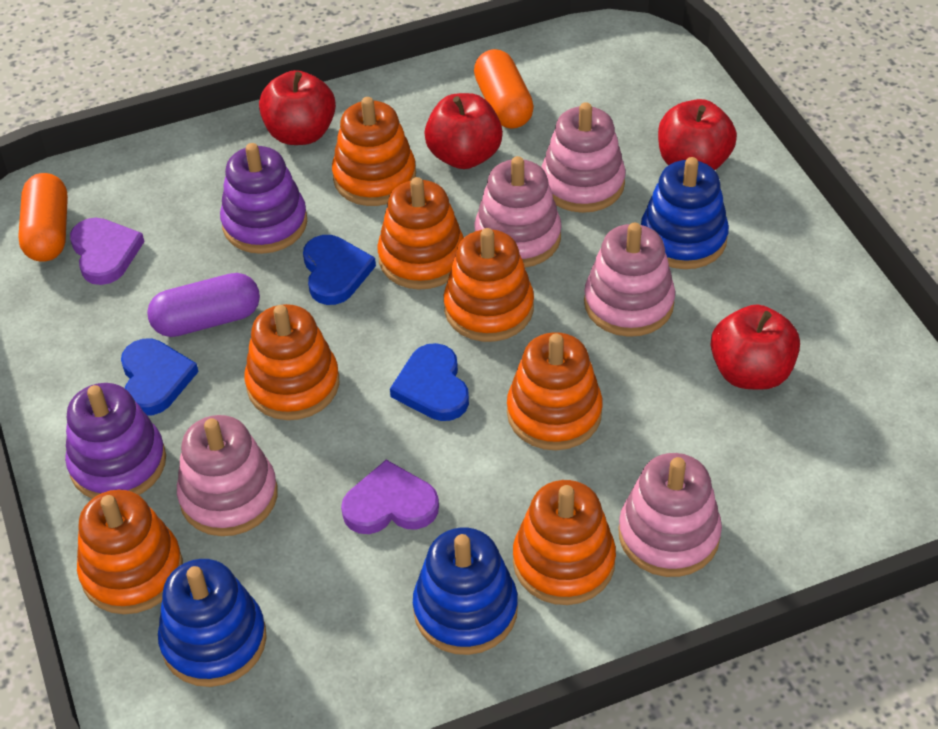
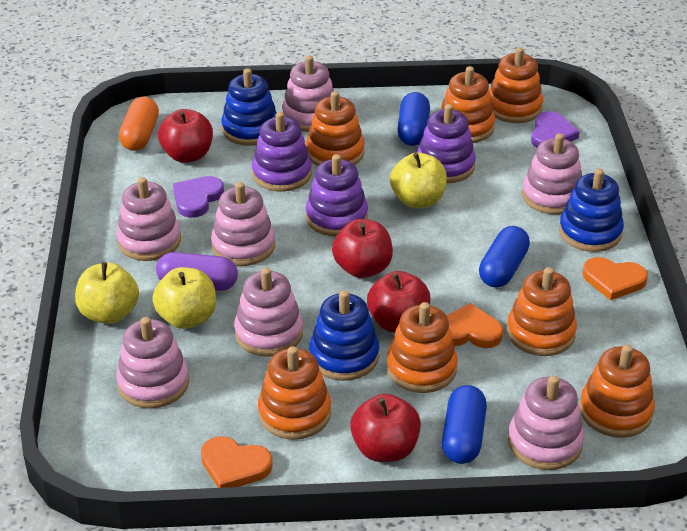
blue capsule: none = 0 -> [397,92,430,146] [442,385,487,464] [479,226,530,288] = 3
blue heart: [121,338,199,416] [303,235,376,305] [390,343,469,421] = 3 -> none = 0
orange capsule: [18,173,68,262] [474,49,534,129] = 2 -> [119,97,159,151] = 1
orange heart: none = 0 -> [201,436,273,488] [446,303,503,348] [582,257,648,300] = 3
pink stacking toy: [177,415,278,536] [474,156,562,268] [541,102,626,213] [584,223,675,337] [618,453,722,577] = 5 -> [116,177,181,261] [116,317,189,409] [211,182,275,266] [234,268,303,357] [282,56,334,132] [508,375,584,470] [522,133,582,214] = 7
purple stacking toy: [65,383,166,499] [220,143,307,254] = 2 -> [252,112,312,192] [306,154,368,237] [417,104,476,183] = 3
yellow apple: none = 0 -> [75,262,139,324] [152,267,216,329] [390,153,447,208] = 3

